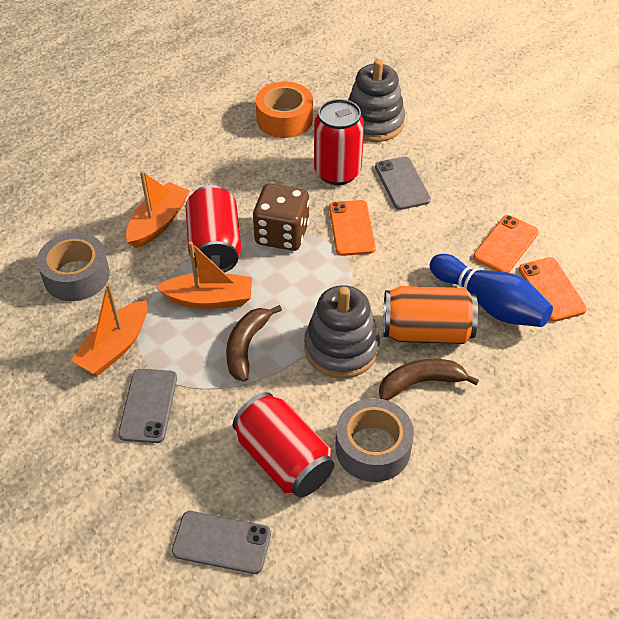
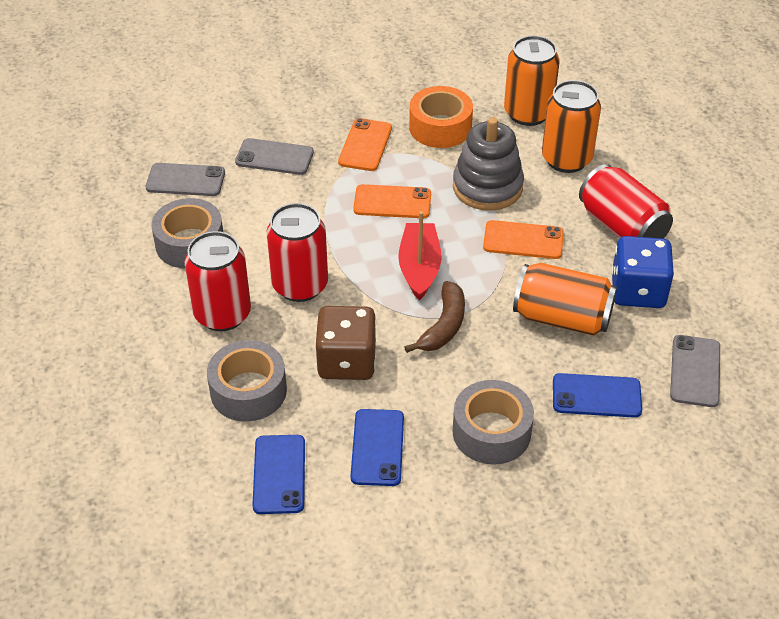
blue bowling pin: [430,254,553,327] = 1 -> none = 0
blue dice: none = 0 -> [612,236,674,308] = 1
blue phone: none = 0 -> [252,435,305,514] [351,409,404,486] [553,373,642,418] = 3
brown banana: [226,305,282,382] [379,359,479,400] = 2 -> [404,281,465,353] = 1
grey stacking toy: [304,285,380,379] [348,59,405,142] = 2 -> [453,117,524,211] = 1
grey tape: [37,232,110,301] [335,398,414,482] = 2 -> [151,198,223,268] [207,340,287,422] [452,380,534,465] = 3
orange boat: [71,283,148,375] [126,171,190,248] [156,241,252,309] = 3 -> none = 0
orange can: [383,286,478,344] = 1 -> [504,36,559,126] [513,263,617,336] [542,80,601,173] = 3
red boat: none = 0 -> [398,211,442,301] = 1

